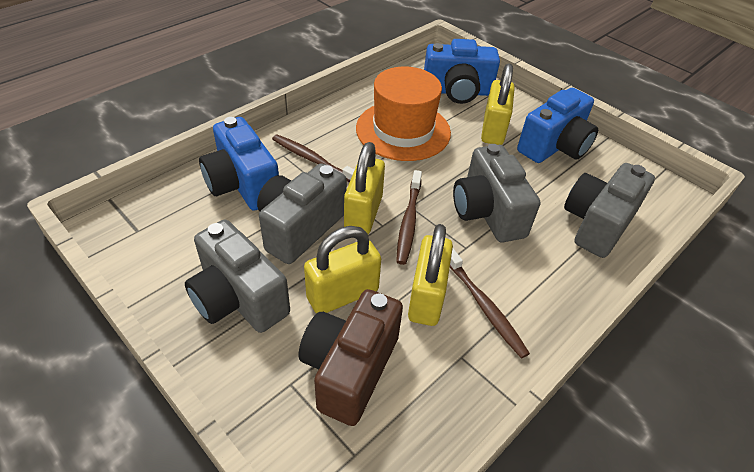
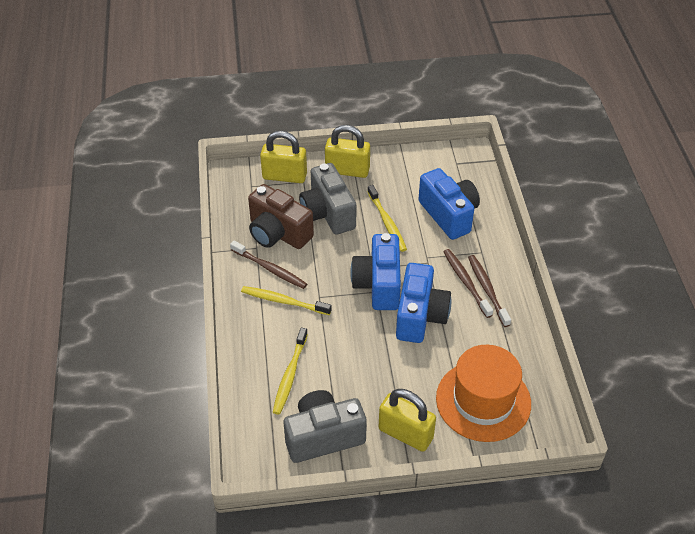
grey camera: [185,220,290,333] [257,163,347,264] [453,144,540,243] [564,163,655,258] = 4 -> [284,390,367,463] [299,163,356,235] = 2
yellow padlock: [304,226,381,314] [344,142,385,234] [408,224,453,326] [481,63,515,145] = 4 -> [260,131,307,183] [325,125,370,178] [379,389,436,452] = 3
yellow toothbrush: none = 0 -> [241,286,332,315] [273,328,308,415] [368,185,407,252] = 3

